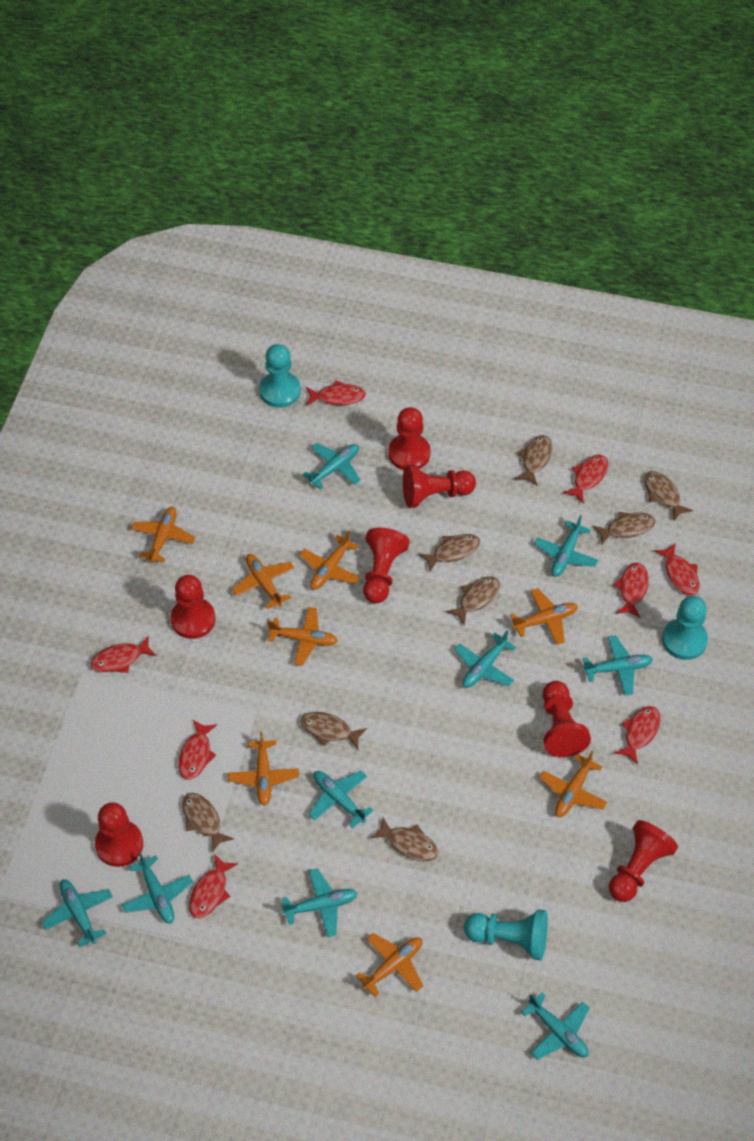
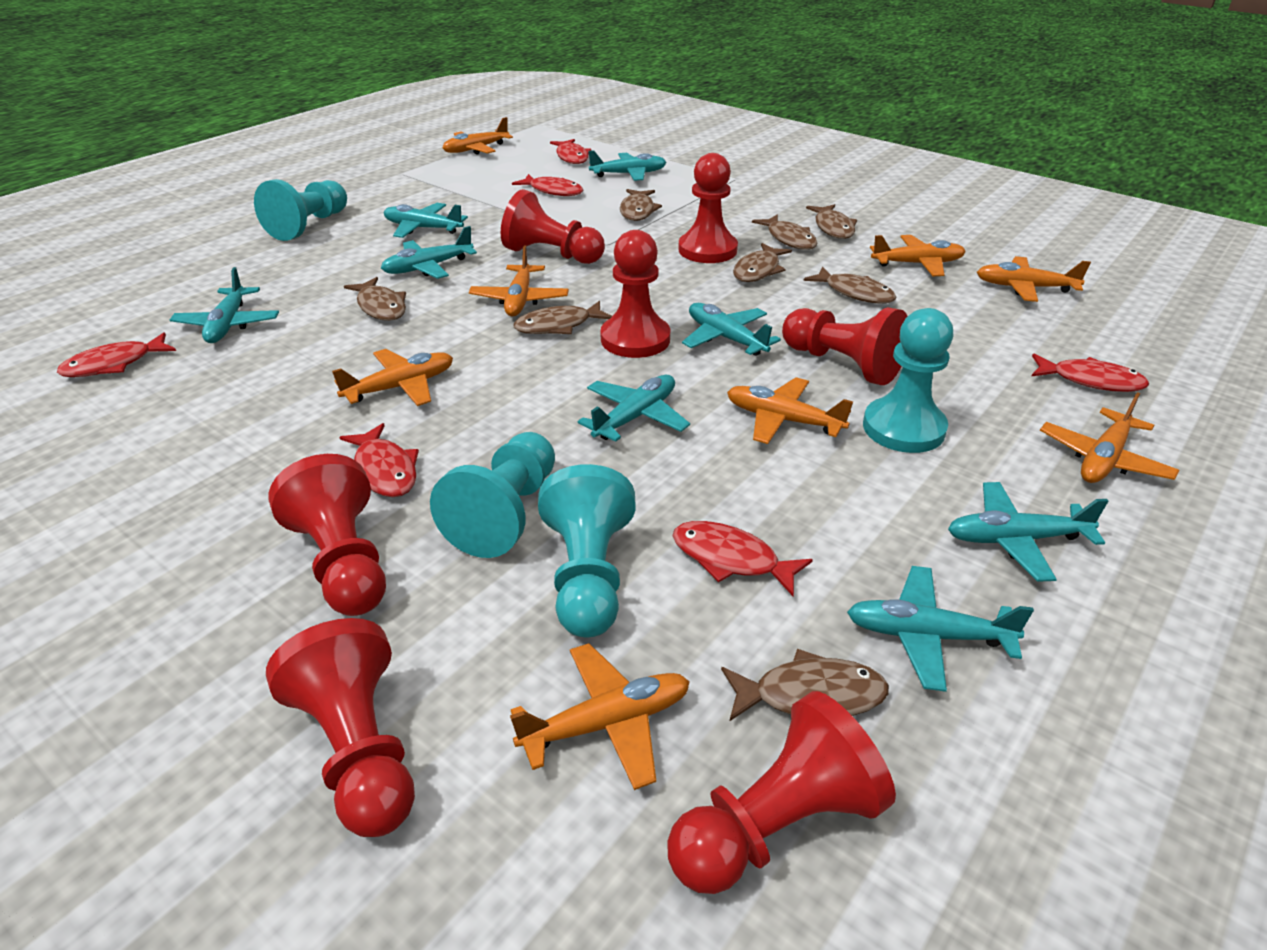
red fish: [90,635,157,673] [178,720,217,780] [189,854,238,918] [306,380,366,405] [563,455,608,504] [614,562,649,618] [614,706,661,765] [654,543,699,596] = 8 -> [57,332,176,377] [339,423,419,497] [512,174,583,196] [550,139,591,164] [673,521,813,596] [1031,354,1149,392] = 6
turquoise pawn: [259,344,301,408] [464,909,548,960] [662,596,708,660] = 3 -> [254,179,347,241] [430,432,555,558] [538,464,635,638] [863,308,953,453] = 4
turquoise plane: [41,879,113,947] [122,852,193,924] [282,868,358,937] [303,443,361,489] [308,771,374,828] [454,630,516,688] [521,992,590,1060] [534,515,598,577] [583,635,653,695] = 9 -> [170,267,279,343] [381,226,477,279] [384,203,468,238] [578,375,690,442] [588,150,666,181] [682,303,781,356] [847,566,1034,692] [948,482,1108,582] = 8

